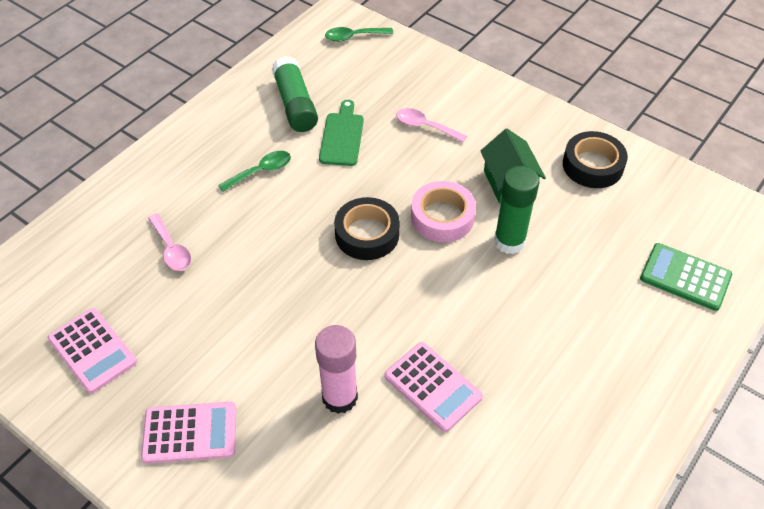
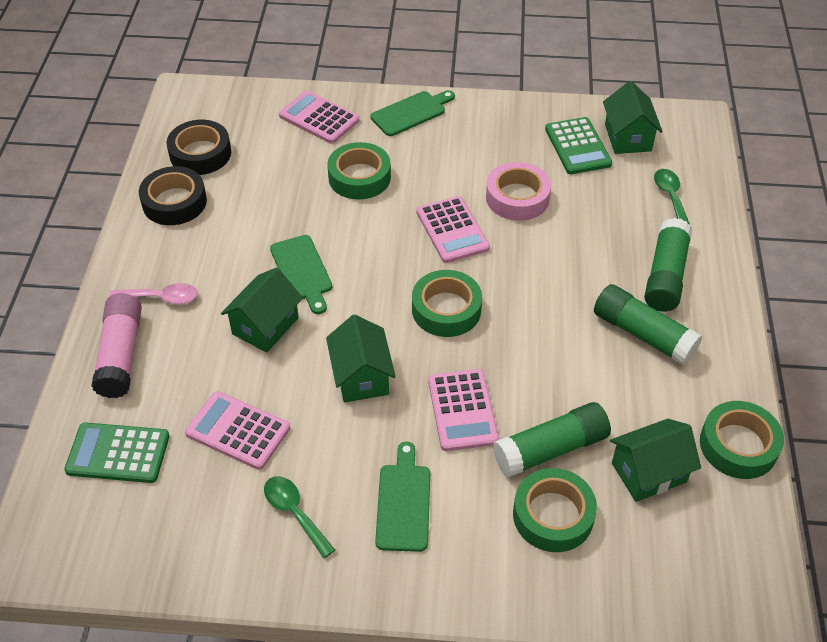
green calculator: [640,243,732,311] = 1 -> [64,422,170,483] [545,117,612,174] = 2
green cutting board: [319,100,364,166] = 1 -> [270,235,332,314] [371,90,455,136] [375,442,430,552] = 3
green glue stick: [272,56,318,132] [494,166,539,254] = 2 -> [493,402,611,478] [594,284,702,366] [644,218,692,312] = 3
green house: [480,129,546,204] = 1 -> [221,268,303,353] [326,315,396,402] [603,81,663,154] [610,419,701,502] = 4
green tape: none = 0 -> [327,142,391,200] [412,270,482,337] [513,468,597,552] [700,401,784,479] = 4
pink calculator: [48,308,137,394] [141,402,236,464] [384,342,483,432] = 3 -> [185,391,290,470] [279,91,359,144] [417,196,490,263] [428,369,499,451] = 4
pink spoon: [148,213,191,271] [396,108,467,142] = 2 -> [109,283,198,304] = 1

